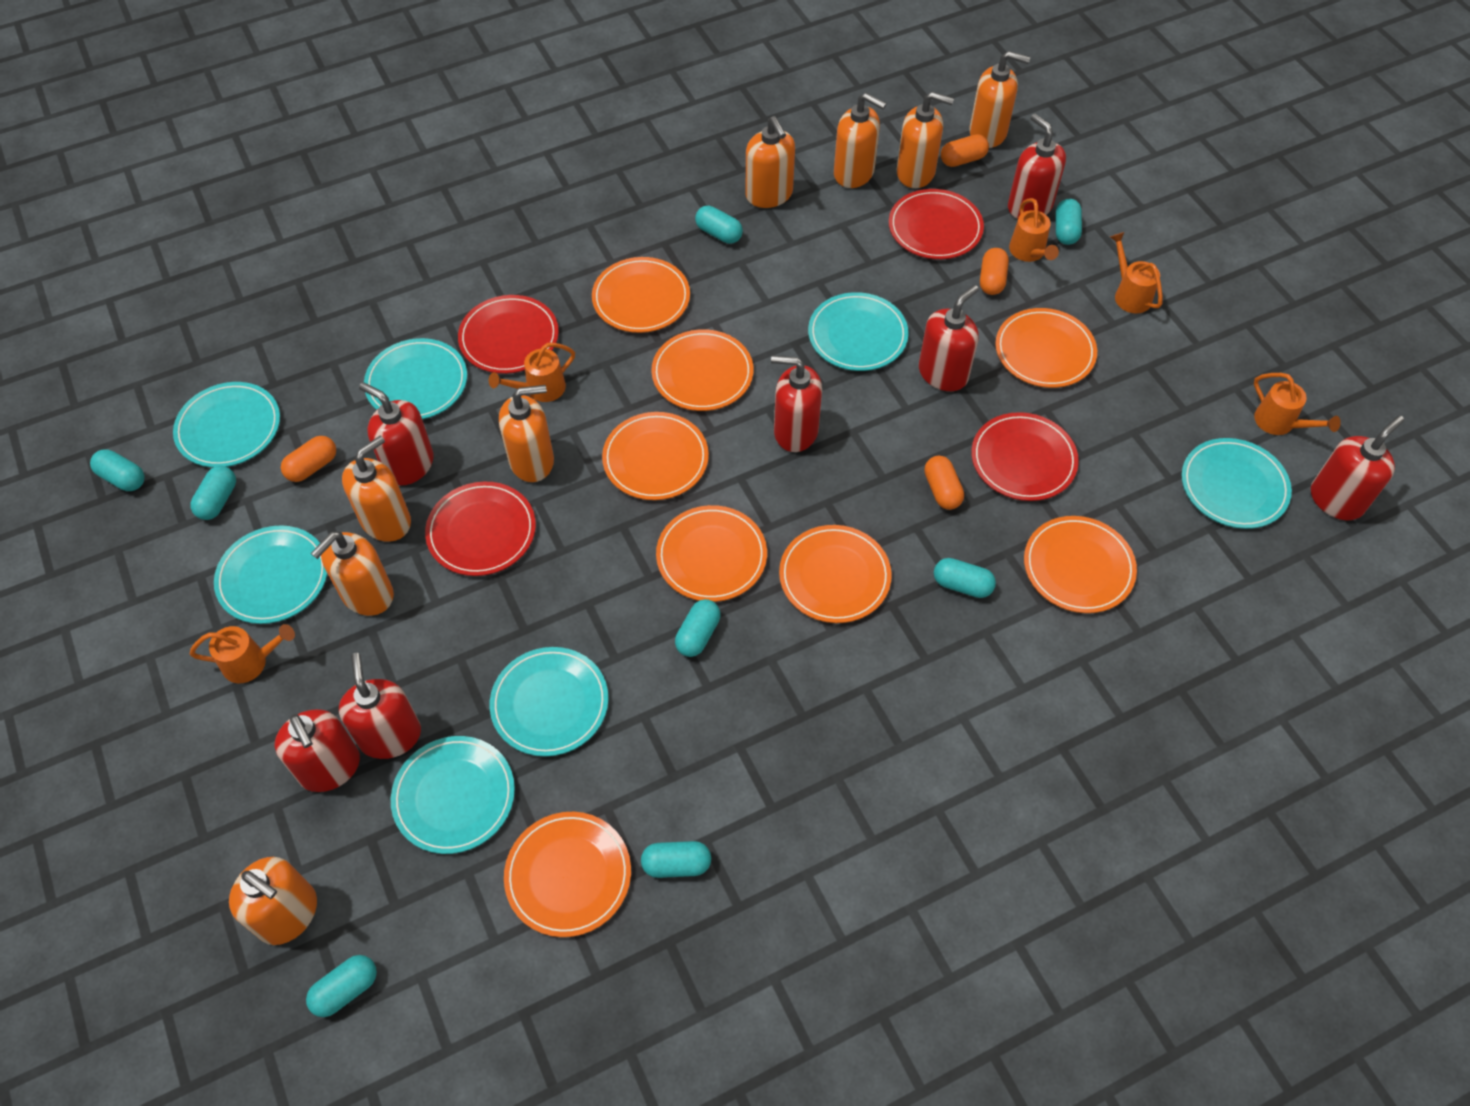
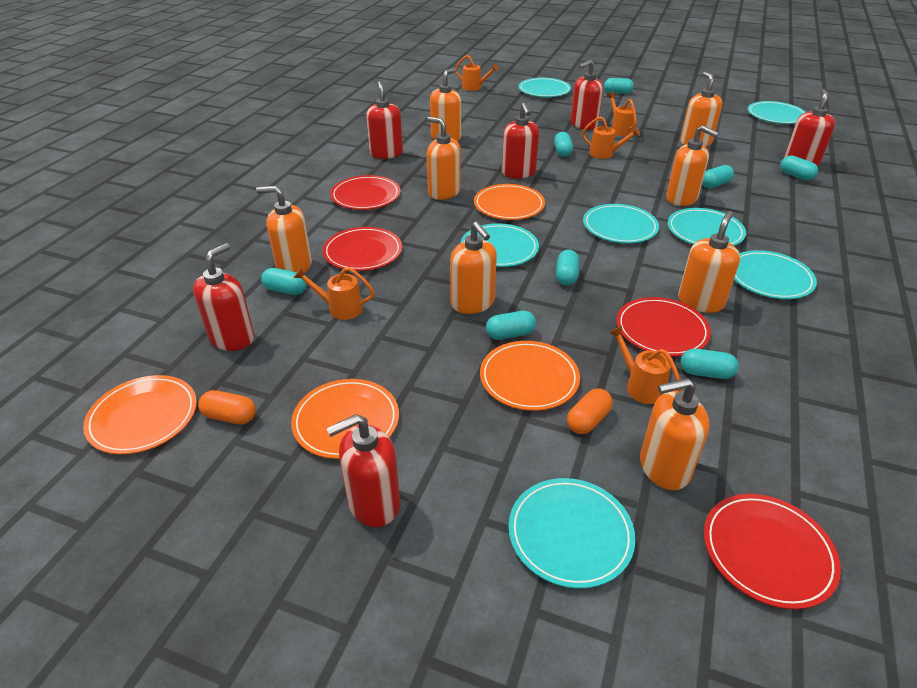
orange capsule: [281,436,336,482] [924,456,964,510] [941,134,989,167] [980,248,1009,295] = 4 -> [198,390,256,424] [567,388,613,434] = 2
orange plate: [504,812,631,937] [592,257,690,333] [602,412,709,500] [651,329,753,411] [656,505,767,602] [779,525,892,623] [995,308,1097,388] [1024,516,1137,613] = 8 -> [83,375,197,454] [291,379,399,459] [474,184,545,220] [480,341,580,411] = 4
red soap dispenser: [275,709,360,792] [339,653,421,759] [359,382,434,486] [771,355,822,452] [919,285,979,391] [1008,114,1066,219] [1311,416,1404,520] = 7 -> [193,243,254,351] [326,414,400,527] [366,81,403,159] [502,103,539,178] [570,60,603,130] [784,89,835,166] = 6

